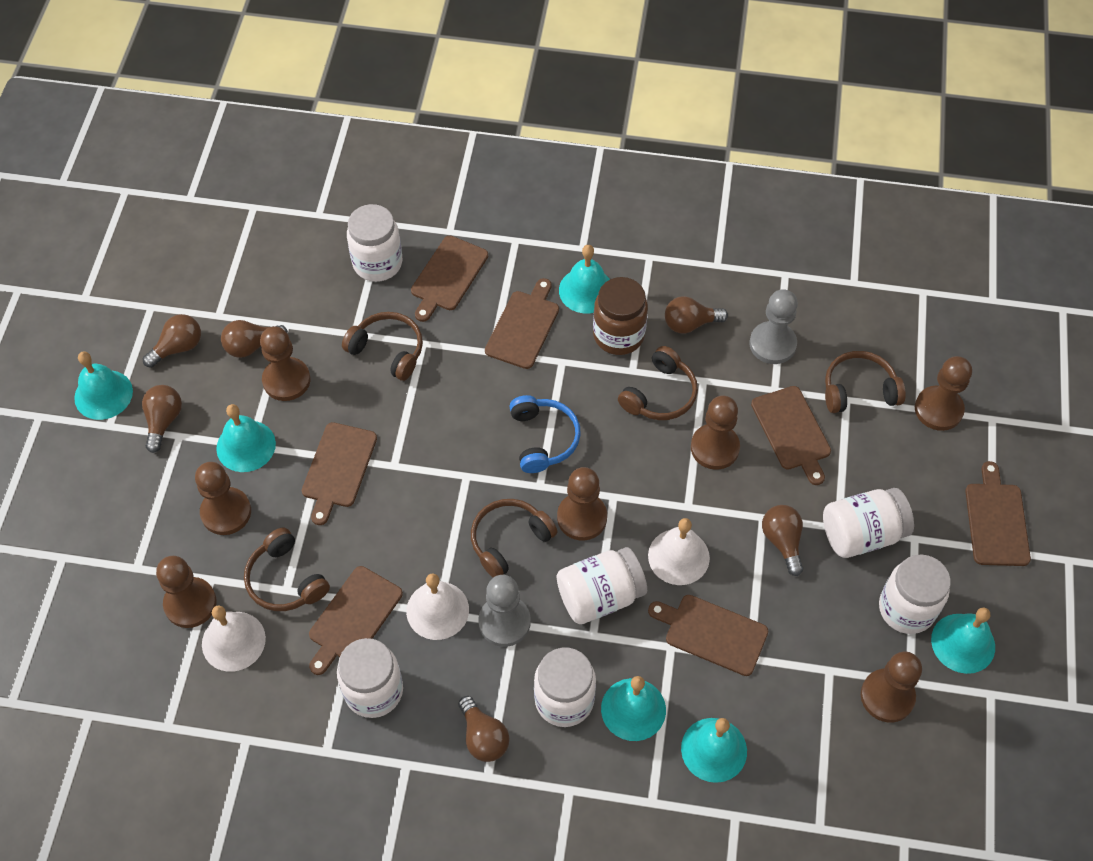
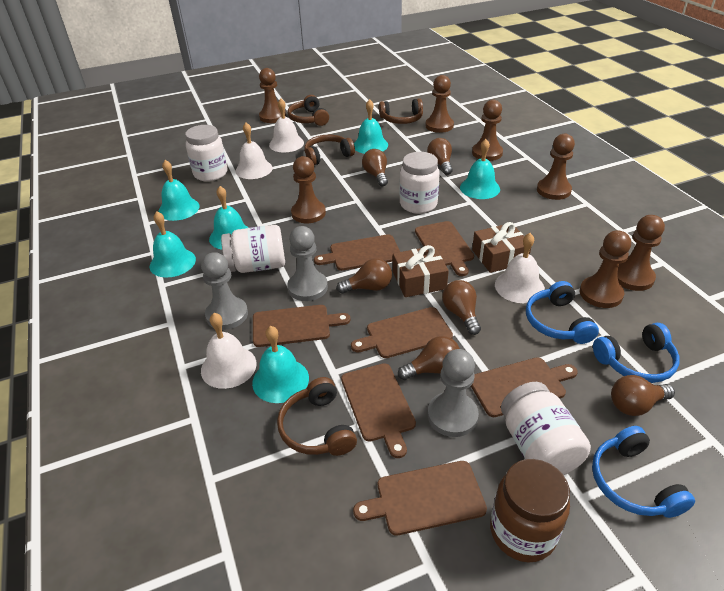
blue headphones: [509,395,581,473] = 1 -> [526,281,599,344] [592,426,695,518] [593,323,680,383] = 3
brown gift: none = 0 -> [393,245,449,297] [472,222,531,273] = 2
brown headphones: [244,528,330,611] [342,312,423,381] [471,499,557,578] [618,346,698,420] [825,351,906,413] = 5 -> [277,377,357,456] [288,95,329,126] [304,135,355,165] [379,98,423,124] = 4
grey pawn: [478,575,531,647] [749,289,798,364] = 2 -> [201,252,248,330] [287,226,328,301] [428,349,479,437] = 3
white bell: [202,606,266,672] [406,573,469,640] [648,518,710,585] = 3 -> [201,313,256,389] [235,123,273,179] [269,99,304,152] [495,233,545,303] = 4
white jar: [337,638,403,718] [347,204,402,282] [534,648,596,727] [557,547,647,624] [823,488,914,558] [879,554,951,634] = 6 -> [185,125,228,182] [221,225,285,273] [400,152,440,214] [501,382,591,475] = 4

